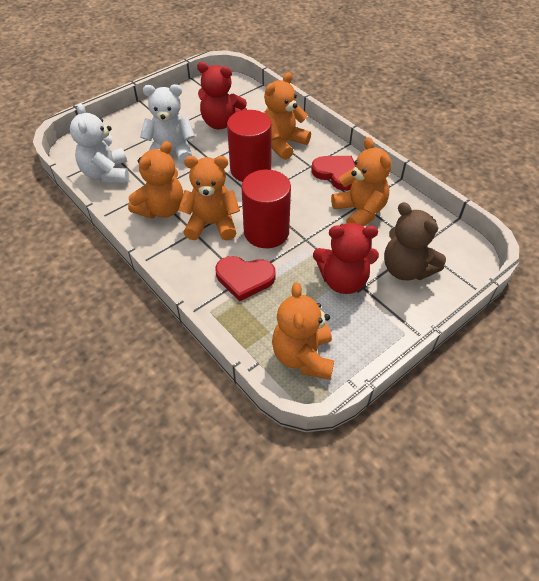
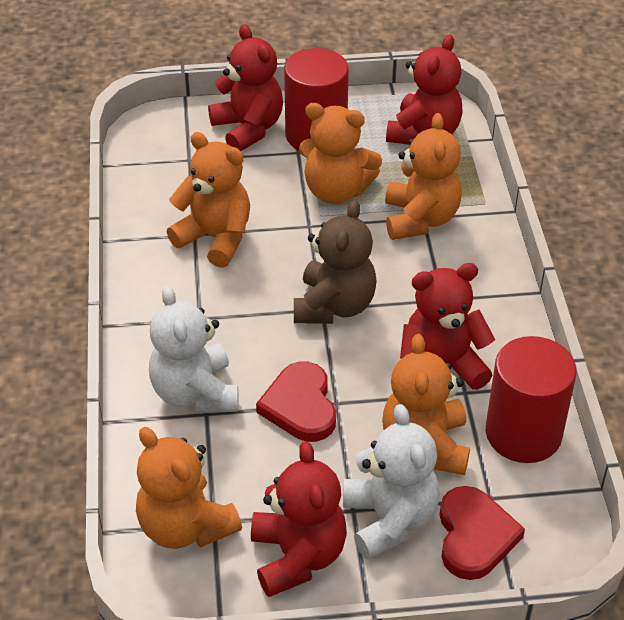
red teddy bear: [197,62,247,129] [313,223,379,294] = 2 -> [208,24,283,152] [251,441,347,597] [386,34,463,145] [400,263,495,390] = 4

